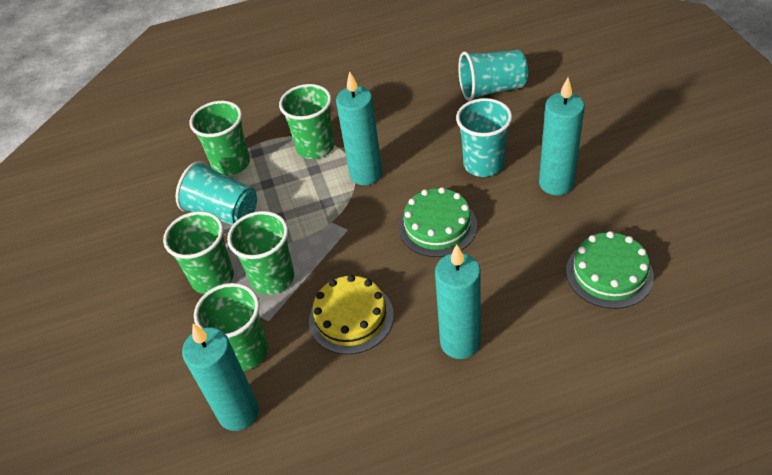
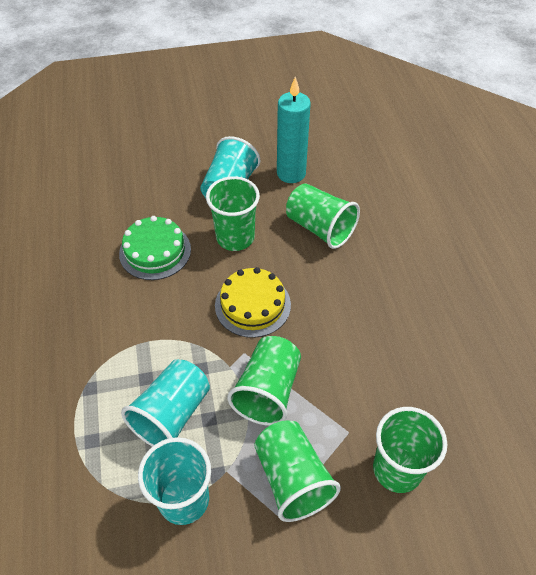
green cake: [399,187,477,257] [566,231,654,309] = 2 -> [119,216,191,280] = 1
turquoise candle: [182,323,259,431] [336,71,382,185] [435,244,481,359] [539,78,585,195] = 4 -> [277,77,311,183] = 1

